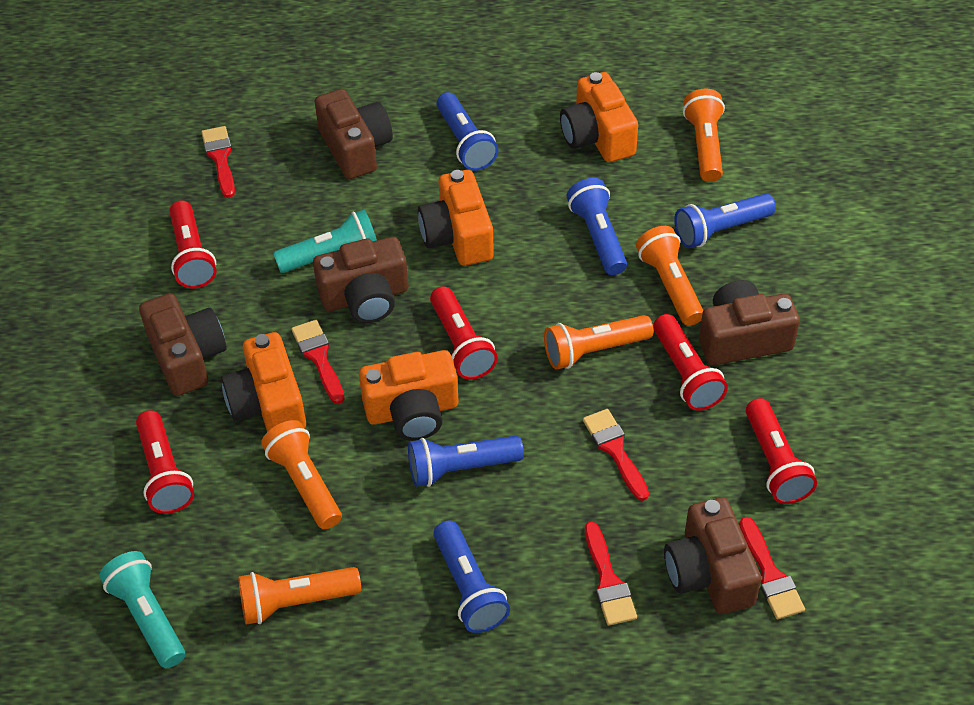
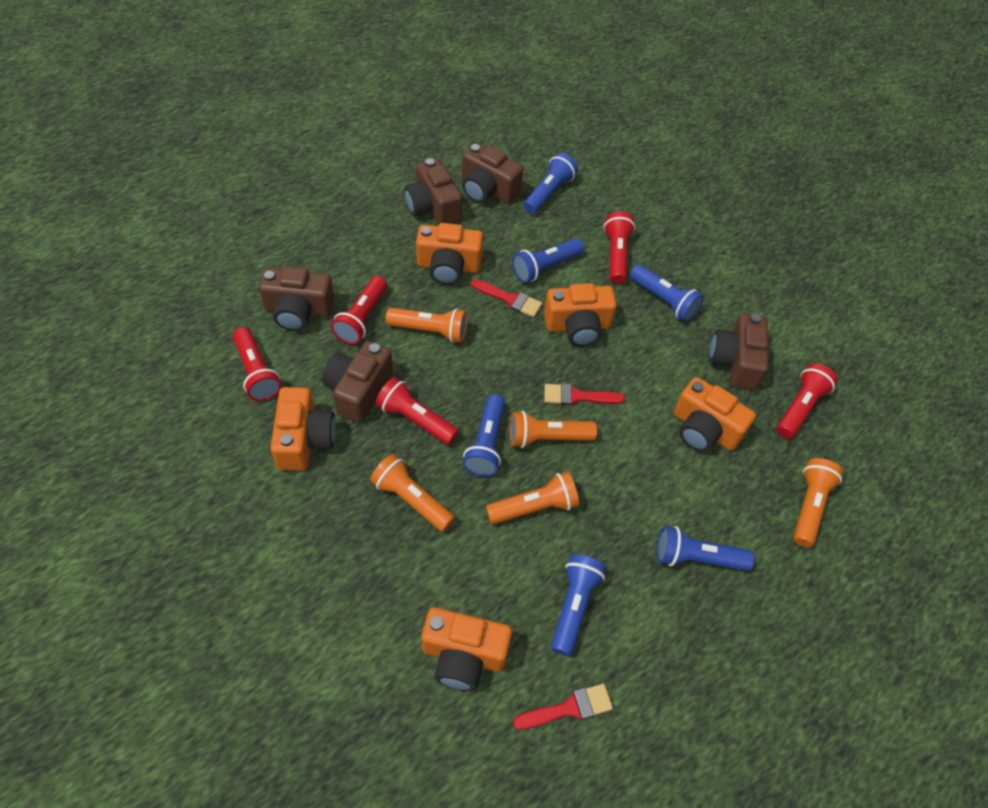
blue flashlight: [408,436,524,487] [433,520,510,633] [437,92,498,171] [567,178,627,275] [674,193,776,248] = 5 -> [463,394,505,477] [512,238,584,283] [524,153,578,214] [551,554,606,656] [630,264,704,322] [657,526,754,571] = 6
orange camera: [221,332,306,432] [359,350,458,441] [418,170,494,266] [560,72,638,162] = 4 -> [270,387,336,471] [416,223,483,285] [421,607,512,691] [544,283,617,347] [674,377,756,452] = 5
red brush: [201,126,235,198] [291,320,345,404] [583,409,649,501] [585,522,637,626] [739,517,805,619] = 5 -> [471,279,542,317] [513,684,613,730] [544,384,625,405] = 3
turquoise flashlight: [99,551,185,668] [273,209,377,273] = 2 -> none = 0

